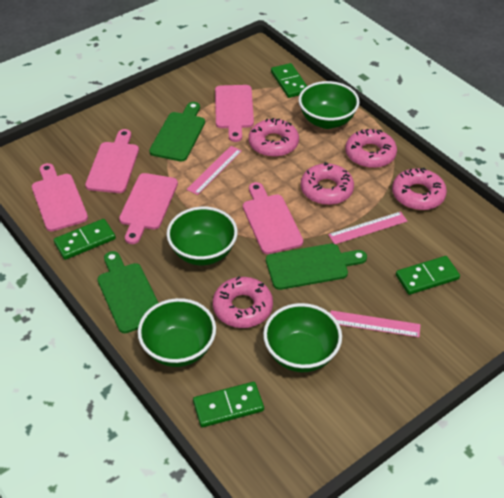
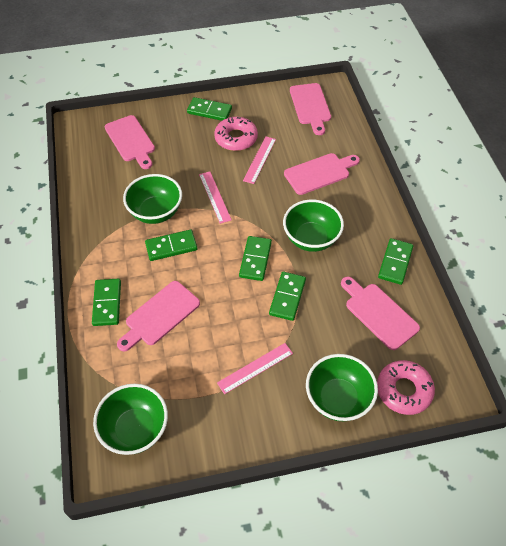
green cutting board: [98,251,158,333] [149,102,205,162] [266,244,367,290] = 3 -> none = 0
green domino: [54,219,116,260] [193,382,264,427] [271,63,307,98] [396,256,460,295] = 4 -> [92,279,121,326] [145,230,197,261] [187,97,232,121] [239,236,272,281] [269,272,306,321] [378,238,413,285] = 6
pink donut: [213,276,273,328] [249,118,299,157] [301,162,354,205] [345,129,397,168] [392,168,447,210] = 5 -> [214,117,258,151] [377,360,435,415] = 2

